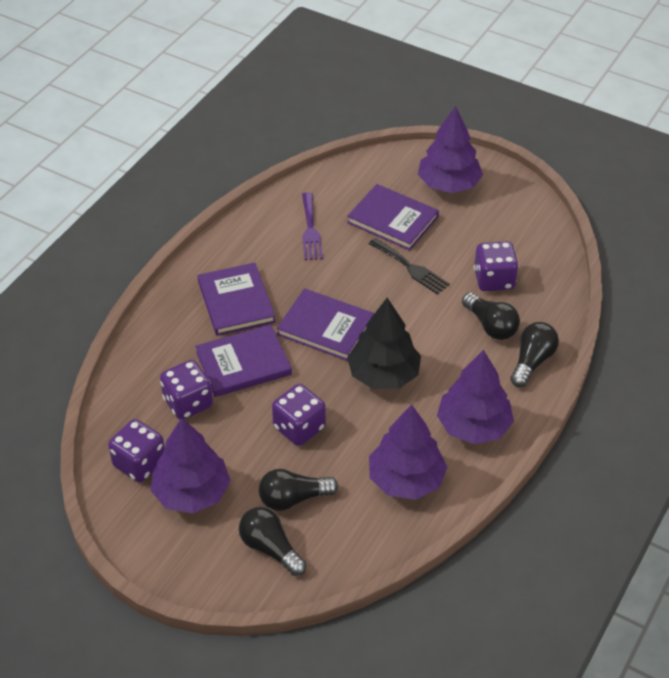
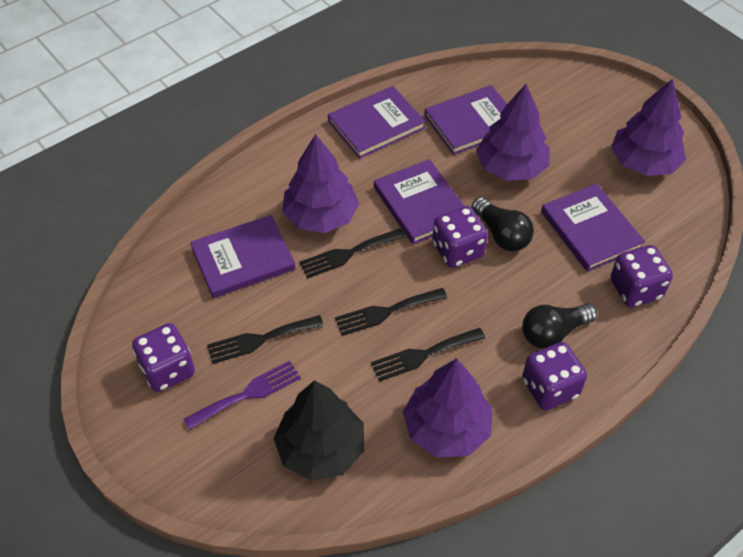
black fork: [369,238,450,295] = 1 -> [207,315,324,364] [299,228,406,279] [335,288,447,336] [371,328,485,382] = 4
black light bulb: [239,507,306,576] [259,469,338,511] [462,292,520,340] [510,322,559,387] = 4 -> [471,197,534,251] [522,303,597,349] = 2
purple book: [195,324,292,397] [198,263,275,336] [277,288,374,361] [347,184,439,250] = 4 -> [190,215,296,298] [328,86,426,159] [374,159,464,244] [424,85,507,155] [541,184,645,272] = 5

